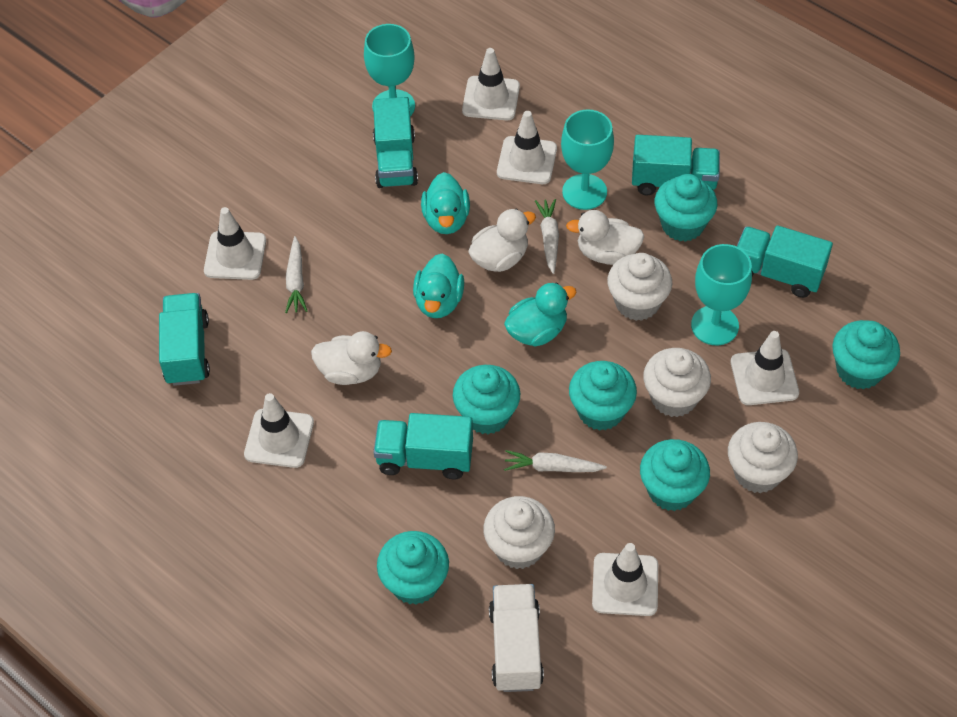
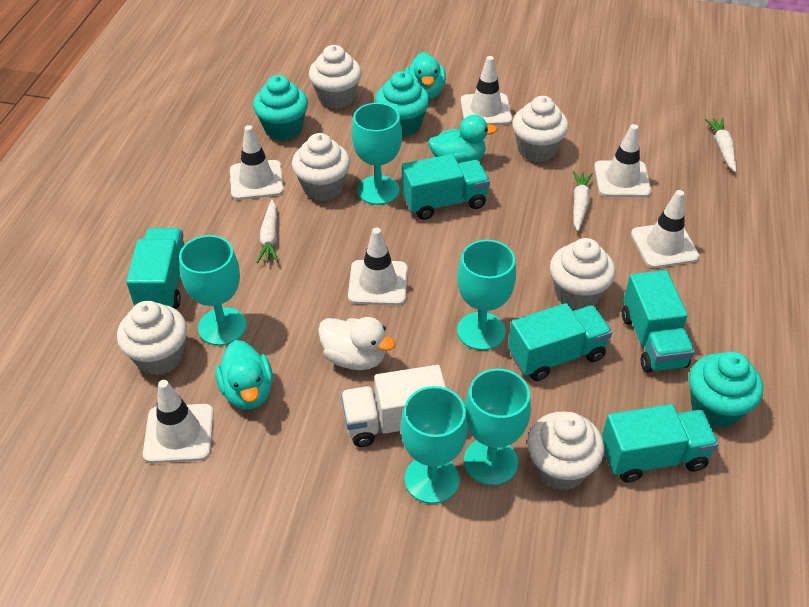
turquoise cupcake: [377,531,449,605] [453,365,520,434] [569,361,637,431] [640,439,710,511] [654,174,717,242] [832,320,900,390] = 6 -> [253,75,308,141] [375,71,429,137] [689,351,763,428] = 3
turquoise goblet: [364,24,415,116] [561,110,614,210] [691,244,752,345] = 3 -> [179,235,247,346] [352,103,402,205] [401,386,468,504] [457,240,516,350] [464,369,531,485] = 5
white cupcake: [483,496,555,569] [607,253,672,321] [643,348,711,417] [728,422,798,493] = 4 -> [117,301,187,376] [292,133,350,201] [309,45,362,109] [512,96,569,162] [527,412,604,491] [550,238,616,310] = 6
white duck: [311,331,392,385] [468,209,536,272] [566,210,644,265] = 3 -> [318,317,395,370] = 1

